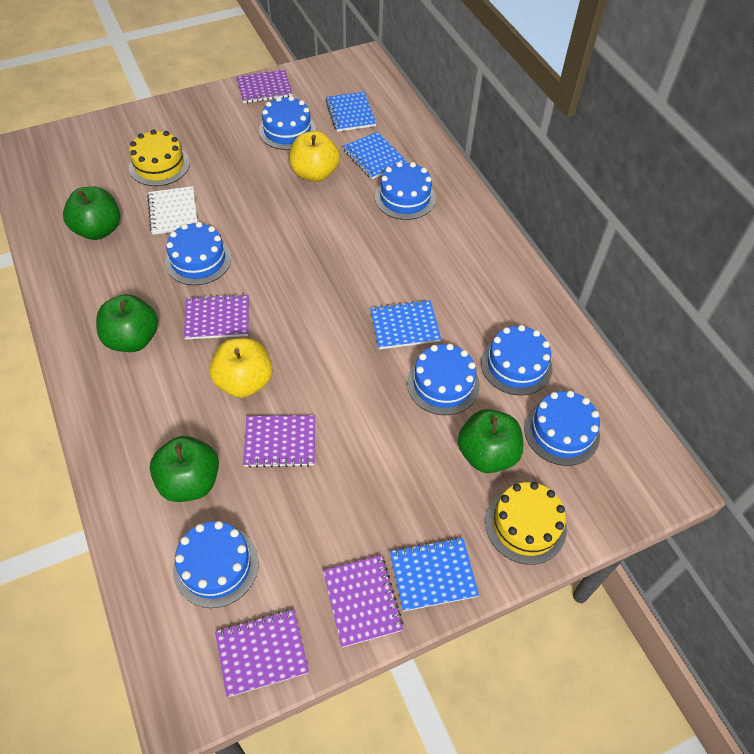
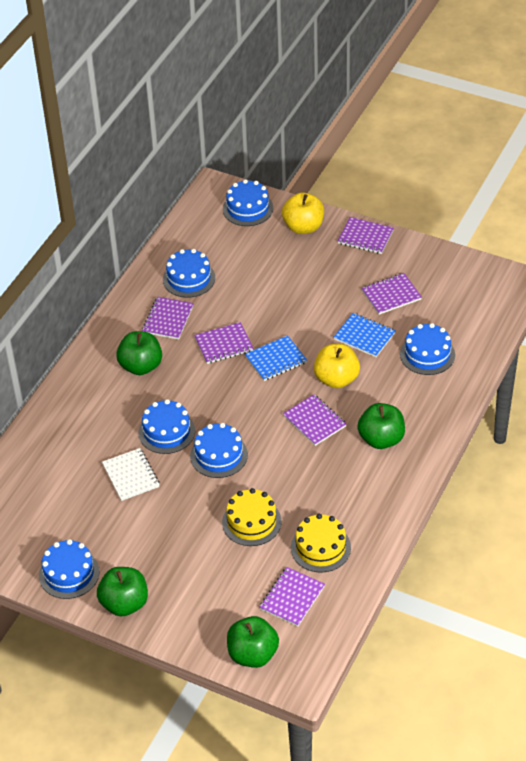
blue cake: [165,222,231,285] [173,521,259,608] [259,96,316,150] [375,162,436,220] [407,344,480,415] [481,325,552,395] [524,391,600,466] = 7 -> [39,539,99,599] [139,399,195,454] [163,249,215,298] [190,423,248,478] [223,179,273,226] [400,323,455,375] = 6
blue notebook: [325,92,376,132] [343,132,407,180] [370,300,441,349] [390,537,479,611] = 4 -> [245,335,307,381] [334,313,395,357] = 2
purple notebook: [184,294,249,340] [215,609,309,697] [237,70,292,103] [243,415,315,468] [323,555,403,647] = 5 -> [142,297,194,340] [194,322,253,364] [260,567,325,626] [283,394,346,446] [338,217,394,254] [361,273,422,315] = 6

